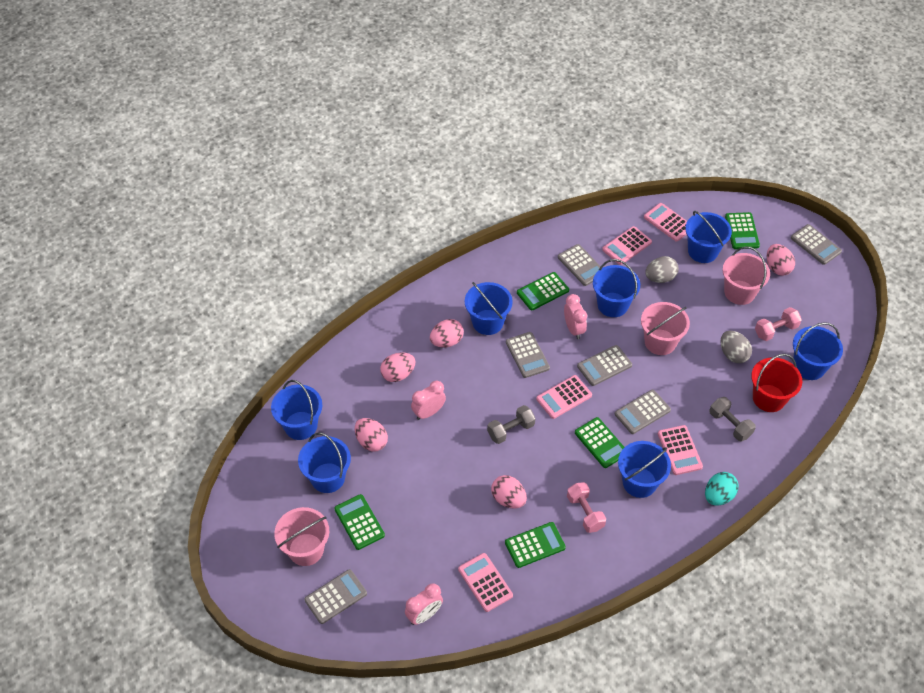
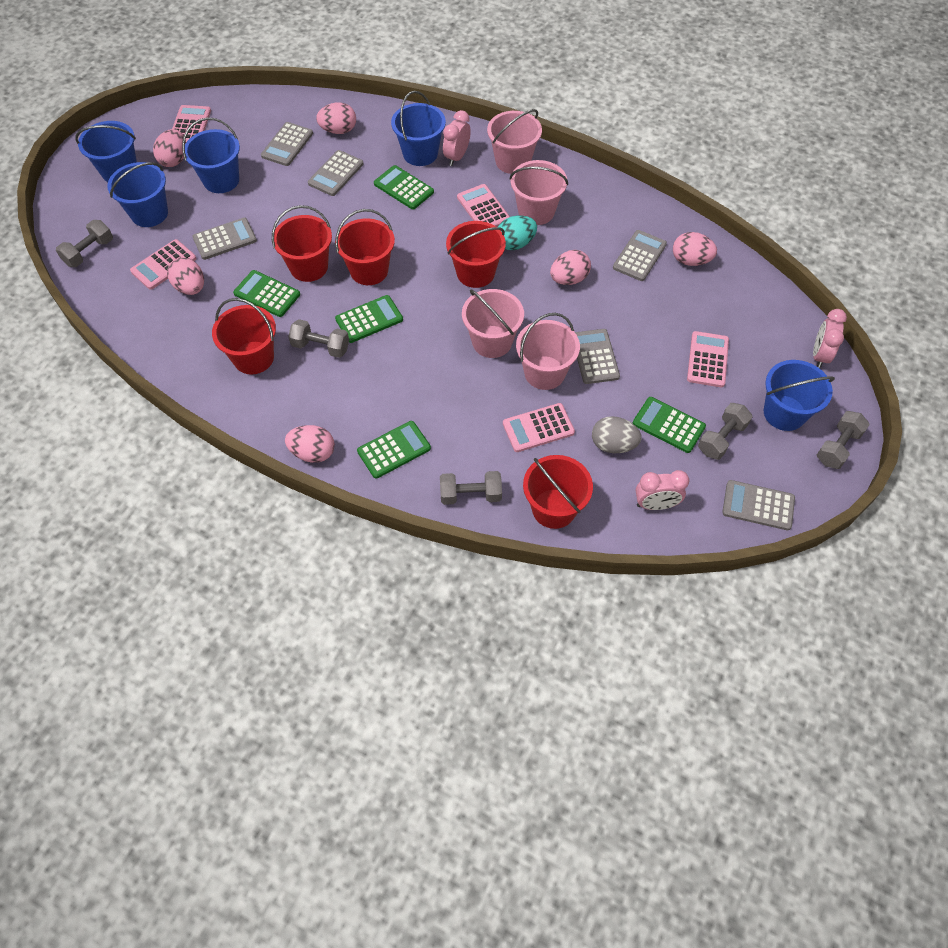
blue bucket: [271,380,322,440] [298,432,351,493] [465,282,513,335] [593,259,640,317] [618,441,671,498] [685,211,732,263] [793,322,843,380] = 7 -> [75,121,137,182] [108,162,168,227] [182,117,240,193] [391,91,446,166] [764,360,835,431] = 5
grey dumbbell: [487,405,535,444] [709,397,756,442] = 2 -> [56,220,113,267] [288,319,349,358] [440,471,502,505] [698,403,752,460] [817,411,870,469] = 5
grey egg: [645,256,679,283] [720,331,752,363] = 2 -> [592,416,642,453] = 1
pink bucket: [274,507,329,566] [641,302,690,355] [723,247,770,305] = 3 -> [462,289,524,358] [487,109,542,174] [510,160,568,225] [516,313,580,390] = 4
pink dumbbell: [567,482,606,533] [755,307,802,341] = 2 -> none = 0
pink egg: [355,418,388,452] [380,352,415,382] [430,319,464,348] [491,475,527,509] [767,244,795,276] = 5 -> [153,129,186,167] [167,257,204,295] [285,425,335,463] [316,102,356,134] [550,250,591,285] [673,232,717,266] = 6
red bucket: [751,354,802,412] = 1 -> [212,298,276,375] [272,205,332,282] [335,209,395,285] [446,221,506,288] [523,455,593,529] = 5

